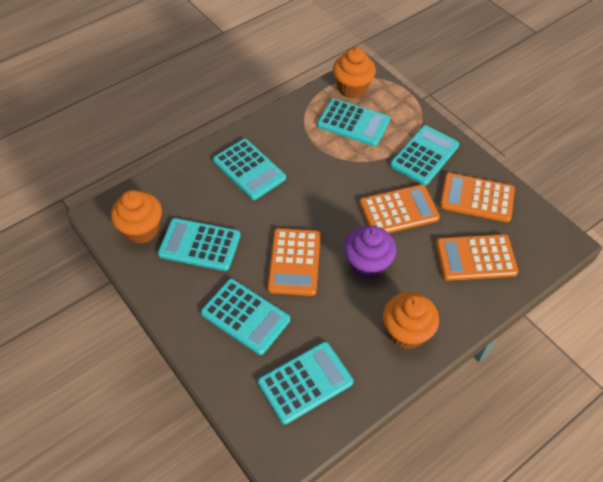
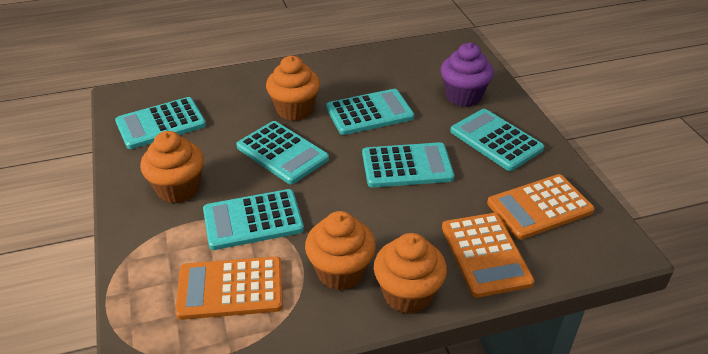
orange calculator: [267,228,321,296] [359,185,440,233] [436,234,519,281] [440,173,515,222] = 4 -> [175,257,283,320] [442,213,534,298] [487,174,595,240] = 3
orange cupcake: [111,190,162,244] [333,47,376,99] [383,292,439,349] = 3 -> [140,131,204,203] [266,56,320,121] [305,211,376,290] [374,233,447,314] = 4

